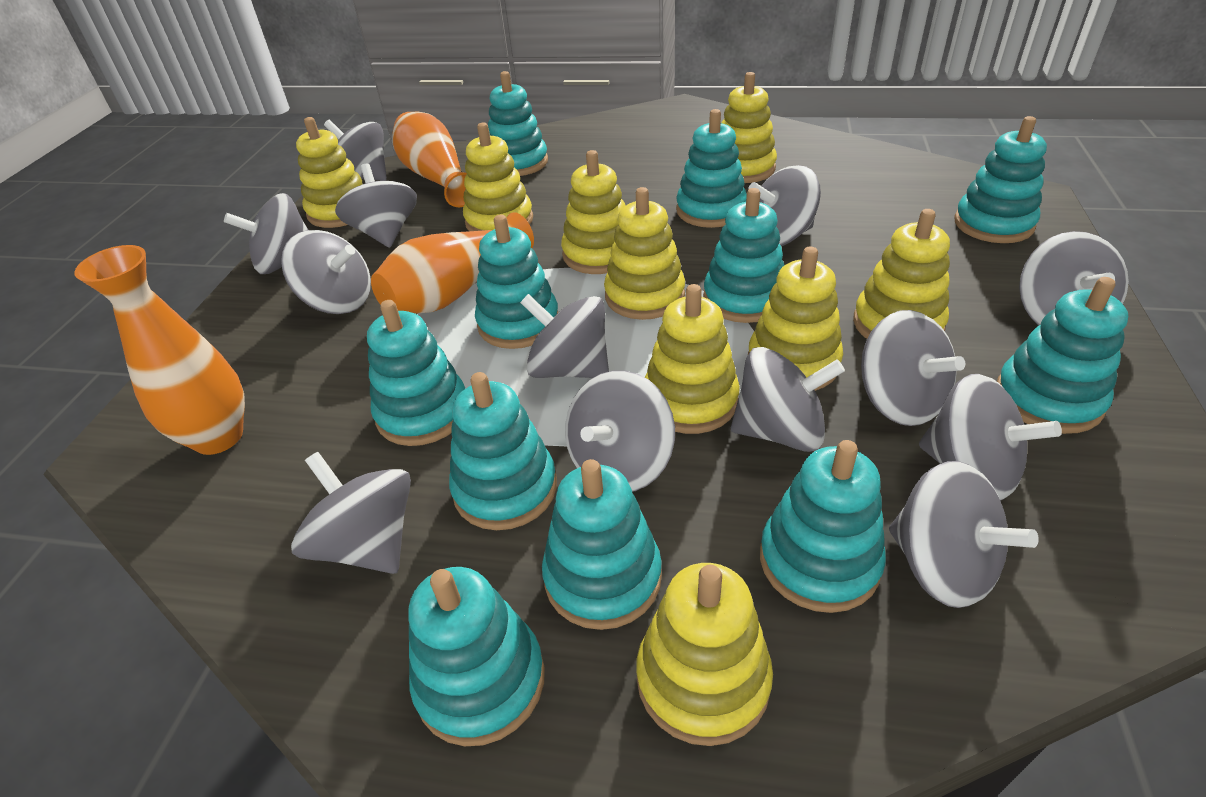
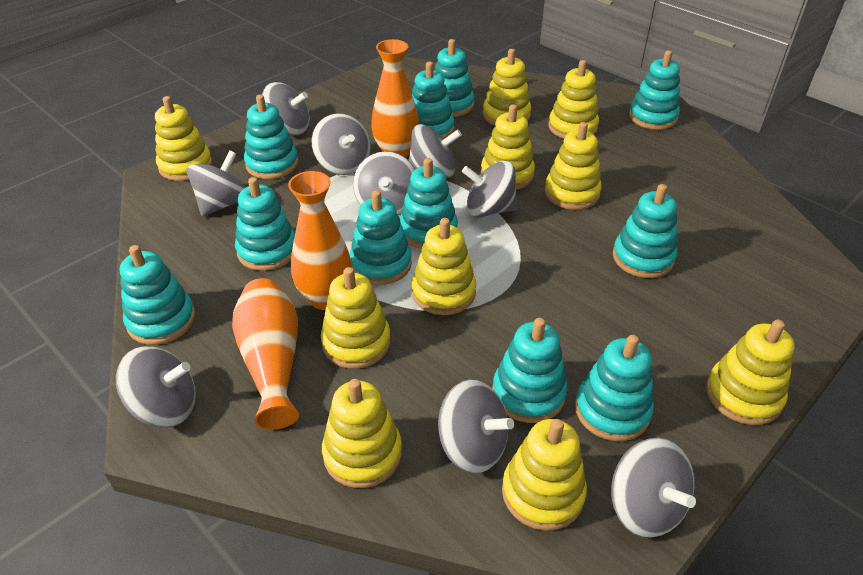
grey spinning top: [224,193,308,274] [281,230,371,314] [291,452,411,574] [324,120,387,181] [335,164,417,248] [520,294,609,378] [565,370,675,492] [731,347,845,452] [748,165,821,246] [861,310,965,426] [889,461,1039,608] [919,374,1062,501] [1019,231,1129,325] = 13 -> [116,346,196,428] [186,150,245,217] [262,82,310,136] [311,113,371,175] [353,151,415,215] [409,124,462,178] [438,379,514,474] [462,161,518,218] [611,438,696,538] = 9
yellow stacking toy: [296,117,363,228] [463,123,533,231] [561,150,626,274] [604,187,685,320] [636,563,773,746] [645,284,740,434] [721,72,777,183] [748,246,843,391] [853,209,950,339] = 9 -> [155,96,212,181] [321,267,391,369] [322,379,402,488] [412,218,476,315] [481,104,535,190] [483,49,531,126] [502,419,587,531] [545,122,602,210] [548,60,599,139] [706,320,795,425] = 10

